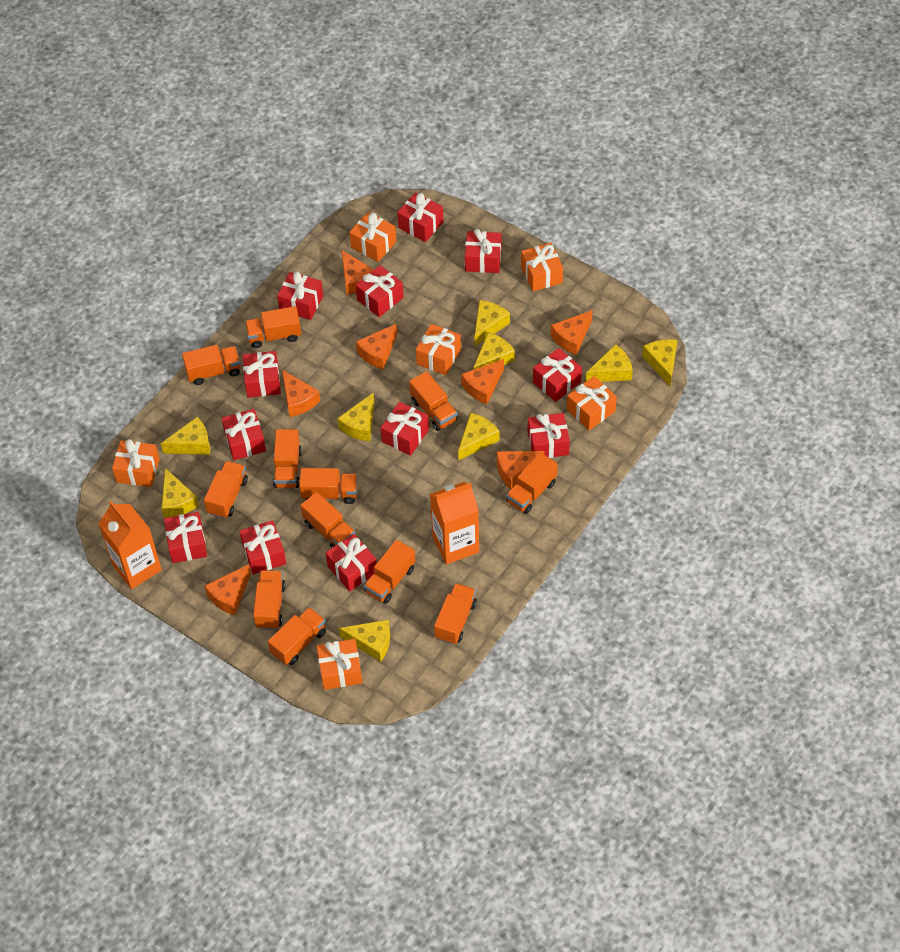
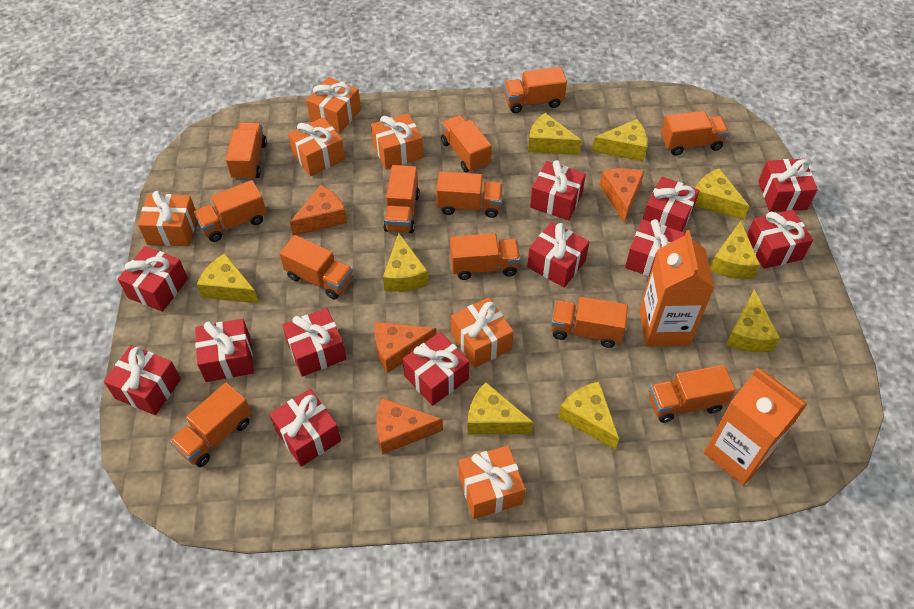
orange cheese: [205,564,251,615] [282,370,320,417] [342,250,374,295] [356,324,397,370] [461,359,504,404] [497,451,544,489] [551,310,593,355] = 7 -> [290,185,347,236] [374,322,436,373] [376,398,443,455] [600,168,644,223] = 4

